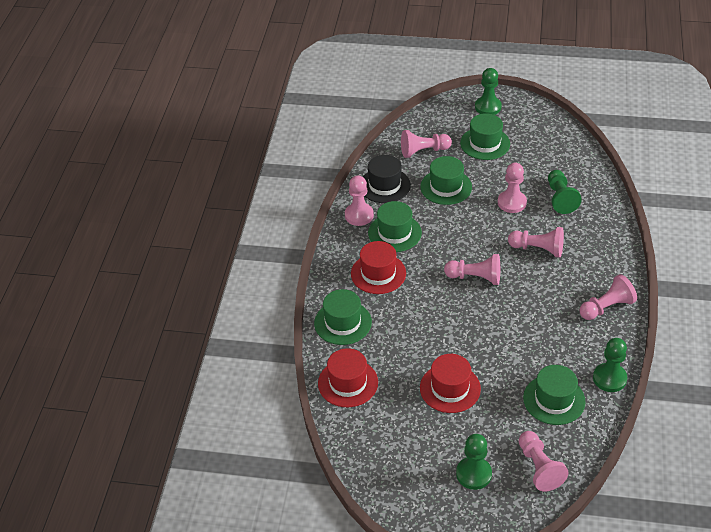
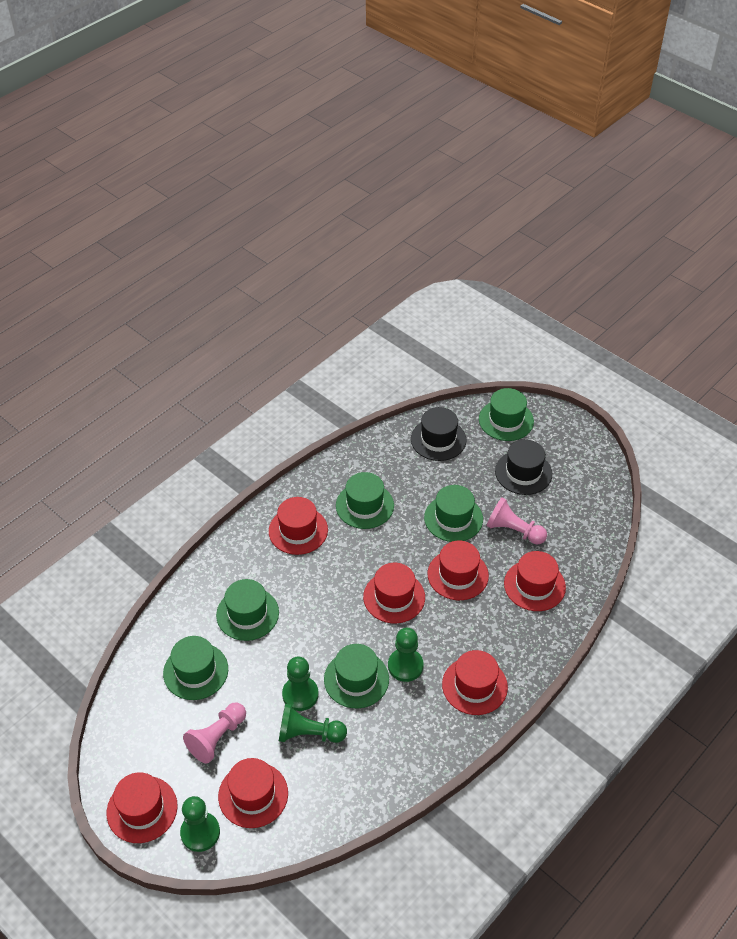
black hat: [363,155,411,203] = 1 -> [411,407,466,461] [495,440,552,495] = 2
green hat: [314,289,372,345] [368,201,422,252] [420,156,472,205] [460,113,510,160] [523,365,586,425] = 5 -> [163,636,228,700] [216,579,279,641] [324,644,389,708] [336,472,394,529] [424,485,483,542] [479,388,534,441] = 6
pink pawn: [345,175,374,226] [401,130,452,158] [444,254,500,285] [498,163,527,213] [508,227,564,258] [519,431,569,492] [579,274,637,320] = 7 -> [183,703,246,764] [486,498,547,544] = 2
red hat: [318,348,378,407] [351,241,406,294] [420,354,481,413] = 3 -> [107,772,178,843] [218,758,288,828] [269,497,328,555] [363,563,425,623] [427,541,489,600] [442,650,508,715] [504,551,566,611] = 7

